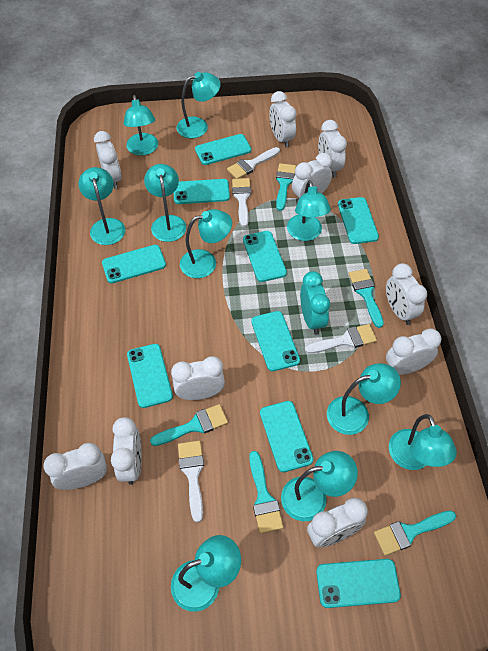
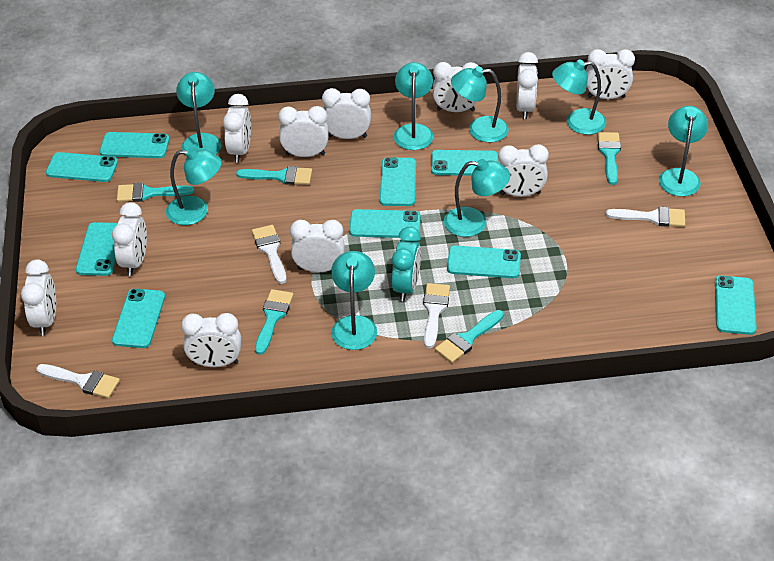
turquoise lamp: [78,167,125,245] [124,95,158,156] [144,164,186,242] [171,535,241,612] [177,72,221,138] [180,209,232,278] [281,451,358,521] [287,180,331,241] [327,363,401,435] [389,414,457,470] = 10 -> [166,148,222,225] [176,72,221,156] [331,251,377,350] [394,62,434,150] [444,159,510,237] [451,66,509,143] [552,59,606,135] [659,106,708,196] = 8
white clock: [43,443,107,490] [94,131,122,189] [111,417,142,485] [171,356,225,400] [269,91,296,148] [292,153,332,203] [307,498,368,547] [318,120,347,178] [386,263,427,325] [386,329,441,375] = 10 -> [21,259,56,336] [112,202,147,276] [181,313,241,367] [223,94,251,163] [278,106,329,157] [290,220,345,272] [322,88,371,139] [433,62,478,112] [498,144,549,197] [516,52,538,119] [586,49,635,99] = 11

